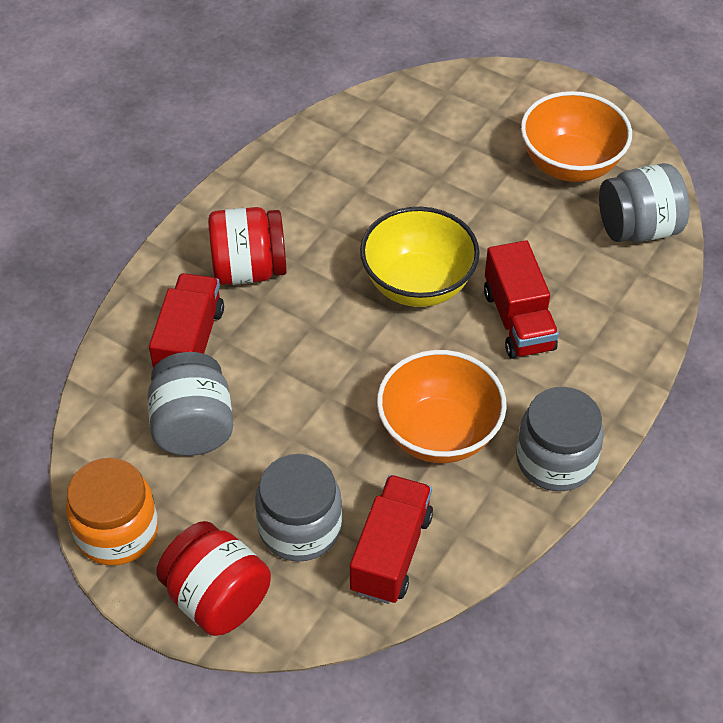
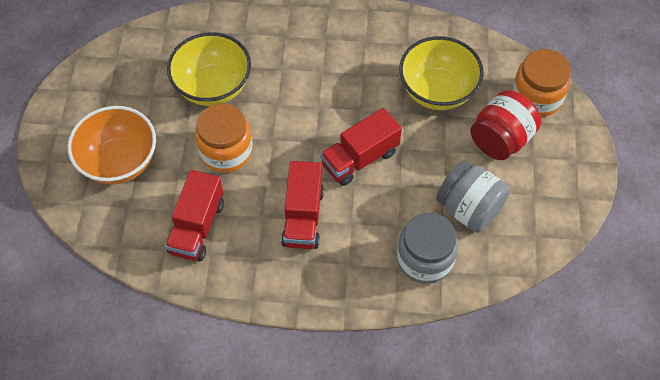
grey jar: [148,352,233,456] [255,454,342,562] [516,387,604,491] [599,163,689,243] = 4 -> [397,213,458,284] [436,161,510,232] = 2
orange bowl: [377,350,507,463] [521,91,632,182] = 2 -> [68,106,156,184] = 1
orange jar: [66,458,158,566] = 1 -> [195,103,253,173] [512,49,571,117] = 2
red jar: [156,521,271,636] [208,207,287,285] = 2 -> [470,90,541,160] = 1
yellow bowl: [360,207,480,307] = 1 -> [167,32,251,106] [399,36,484,110] = 2

